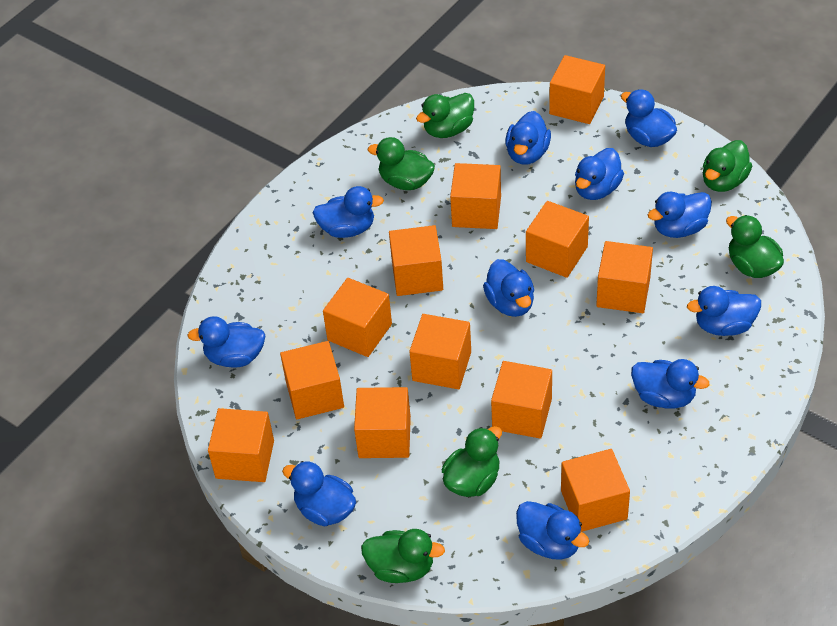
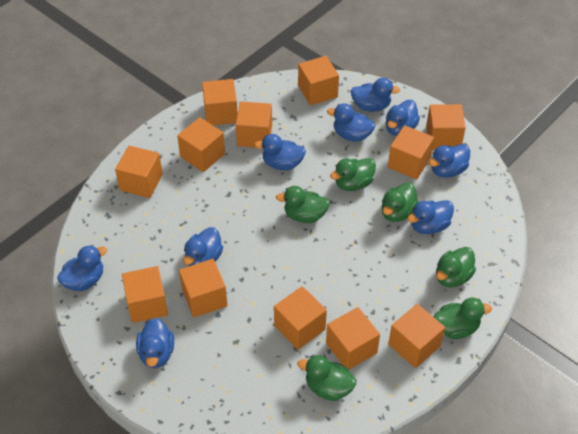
blue duck: [187,316,265,368] [282,461,356,526] [312,186,384,238] [483,259,534,317] [505,111,551,165] [516,501,589,560] [575,148,624,200] [621,89,677,147] [631,359,709,409] [648,192,712,238] [687,286,761,336] = 11 -> [57,245,107,291] [136,318,174,368] [183,227,223,266] [254,134,306,170] [327,103,375,142] [351,78,400,112] [386,100,420,136] [407,200,454,234] [429,144,470,178] = 9

